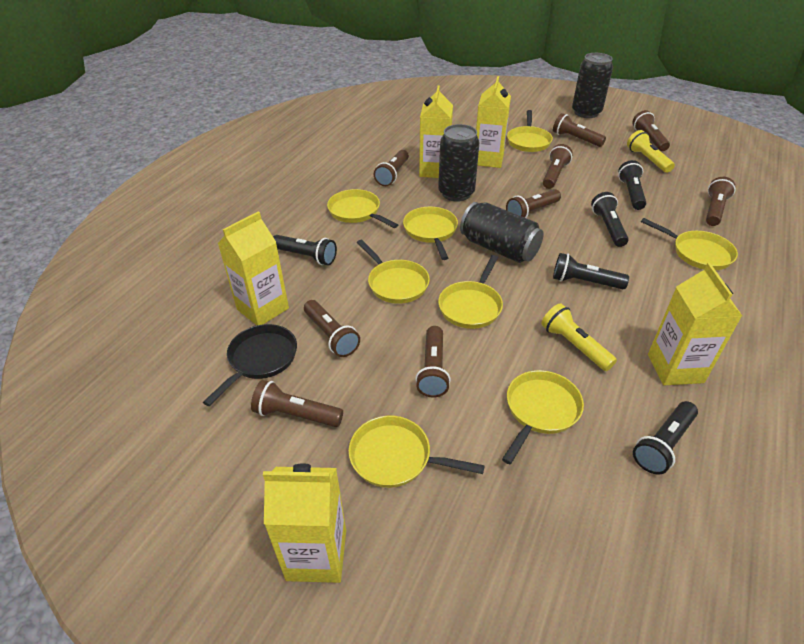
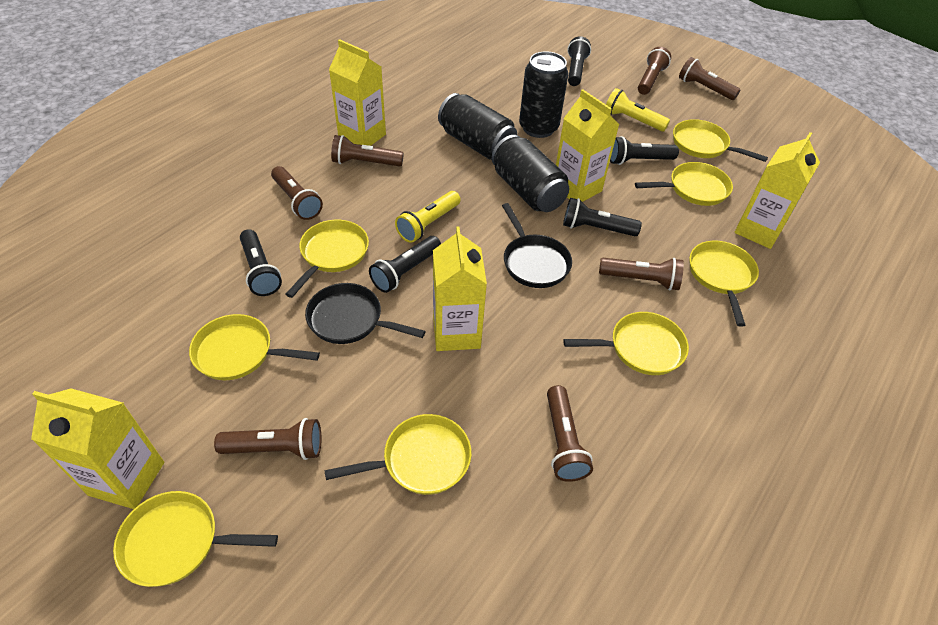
black pan: [203,324,297,406] = 1 -> [305,283,426,344] [502,203,572,288] = 2
brown flashlight: [251,380,343,427] [304,300,360,357] [374,150,409,186] [415,326,451,398] [506,189,561,218] [543,144,573,189] [553,113,606,147] [632,110,670,151] [706,177,735,226] = 9 -> [214,418,321,460] [271,166,323,220] [331,135,404,166] [547,385,593,482] [599,258,684,291] [638,47,671,95] [679,57,740,100] = 7

